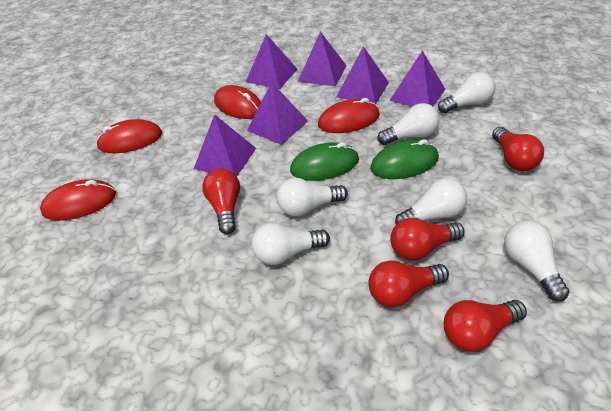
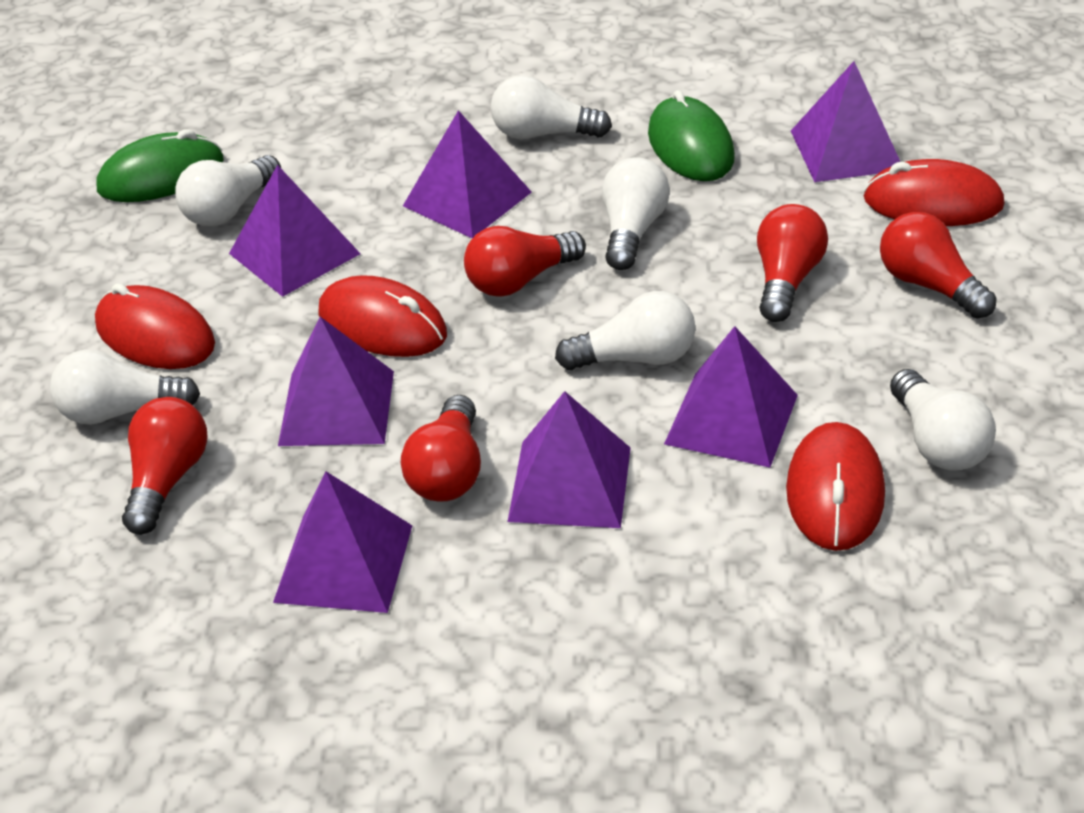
purple pyramid: [194,114,256,176] [246,34,298,89] [247,82,308,145] [298,31,347,86] [336,46,389,104] [389,50,445,107] = 6 -> [229,165,361,297] [273,471,413,613] [278,317,394,446] [403,110,532,238] [508,391,631,528] [664,326,798,468] [791,61,900,182] = 7

